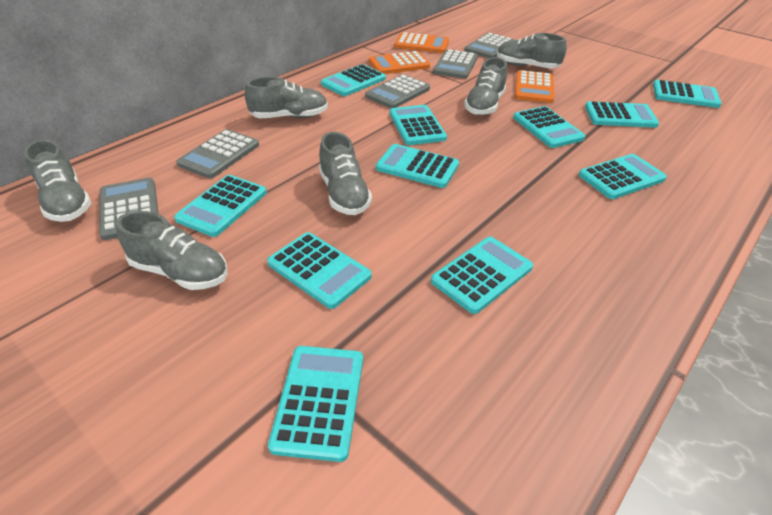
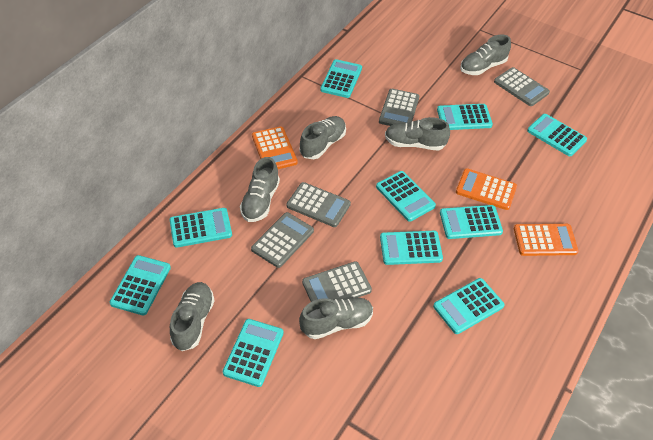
turquoise calculator: [174,175,267,237] [267,232,372,309] [268,346,363,462] [321,64,386,96] [376,144,459,188] [390,105,447,145] [431,237,533,314] [513,106,585,148] [579,154,667,199] [585,101,659,128] [653,80,722,108] = 11 -> [110,255,171,316] [170,208,232,248] [223,319,283,387] [320,59,362,98] [376,171,436,222] [380,231,443,265] [433,278,505,334] [437,104,493,130] [440,205,503,239] [527,114,587,156] = 10

